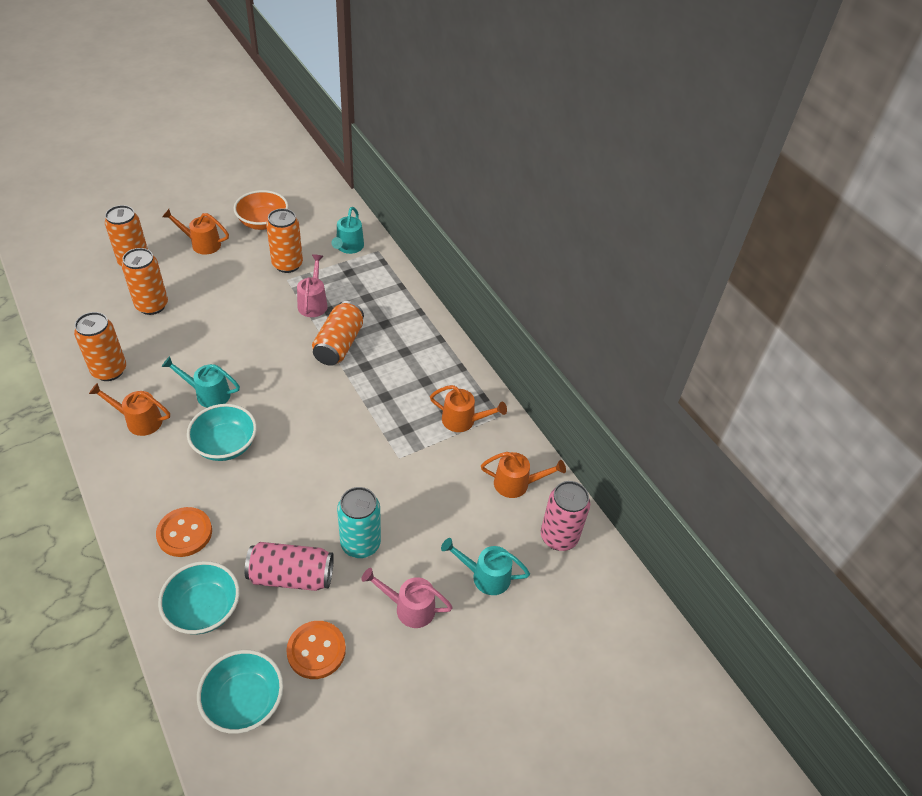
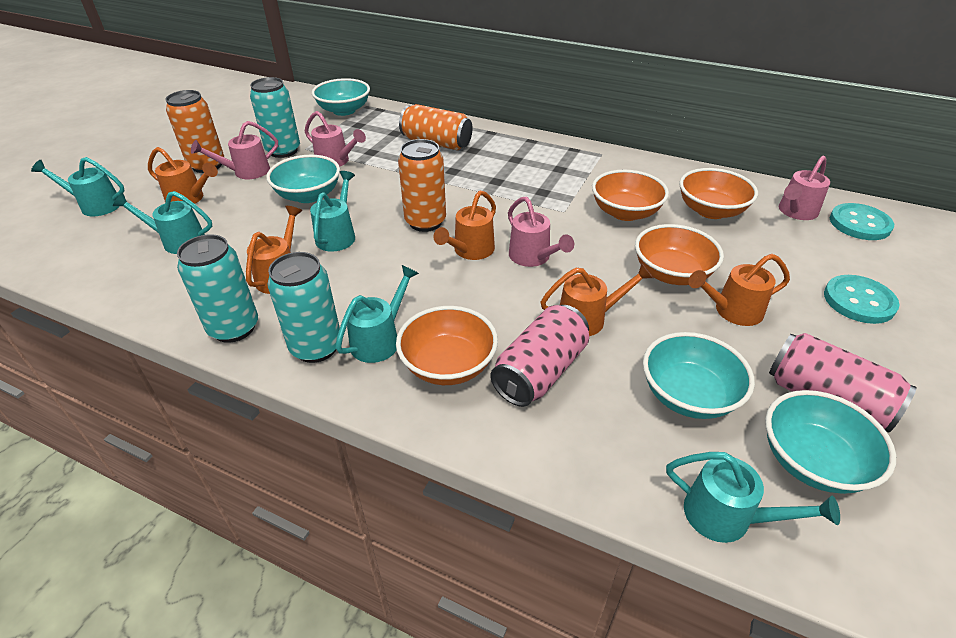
orange bowl: [234,190,289,230] = 1 -> [396,306,498,385] [592,170,669,221] [635,224,724,285] [679,168,758,219] = 4
orange button: [156,507,212,557] [286,621,346,679] = 2 -> none = 0
orange can: [74,312,126,381] [105,205,148,267] [122,248,168,315] [266,208,303,273] [312,301,364,366] = 5 -> [166,90,224,173] [398,139,446,232] [399,104,473,150] = 3
orange watering can: [89,383,170,436] [162,209,229,255] [430,385,507,432] [481,452,566,498] = 4 -> [148,147,218,204] [246,206,302,294] [433,191,496,260] [541,263,653,336] [688,254,790,326] = 5
pink watering can: [297,254,328,317] [361,568,453,628] = 2 -> [191,121,278,179] [305,111,366,167] [508,196,574,267] [779,156,830,220] = 4
turquoise bowl: [158,561,240,634] [187,404,257,461] [197,650,283,734] = 3 -> [266,155,340,203] [312,78,370,116] [643,332,755,419] [765,390,896,494] = 4
turquoise button: none = 0 -> [824,275,900,324] [830,203,894,240] = 2
turquoise can: [337,487,381,558] = 1 -> [177,234,258,343] [250,77,300,158] [267,252,340,363] = 3
turquoise watering can: [162,356,240,408] [332,207,364,254] [441,538,530,595] = 3 -> [31,157,125,216] [113,191,212,254] [310,171,355,252] [335,265,419,363] [666,452,840,543] = 5

